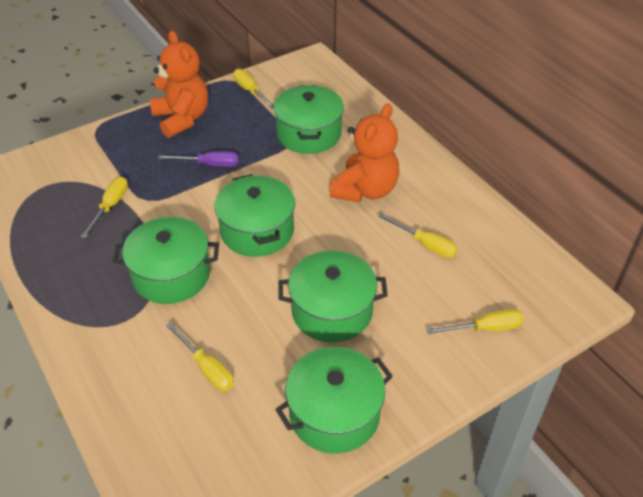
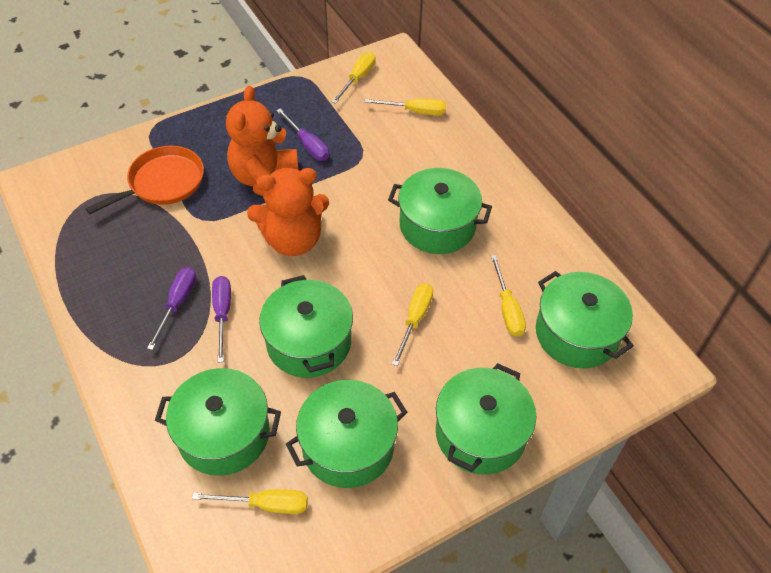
green pot: [113,217,219,304] [214,174,295,257] [273,85,344,154] [275,347,393,454] [278,250,388,343] = 5 -> [155,368,281,476] [259,275,353,378] [286,380,407,488] [388,168,492,254] [436,363,536,474] [536,271,634,369] = 6
orange pan: none = 0 -> [86,146,204,214] = 1
purple screwdriver: [158,151,239,167] = 1 -> [147,267,196,350] [212,276,231,363] [276,109,329,161] = 3

